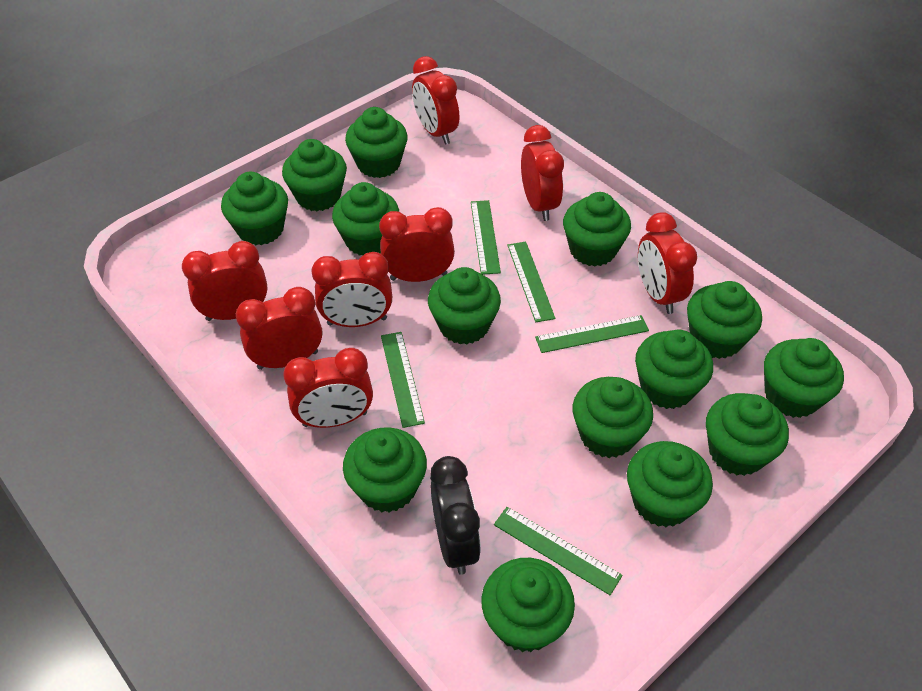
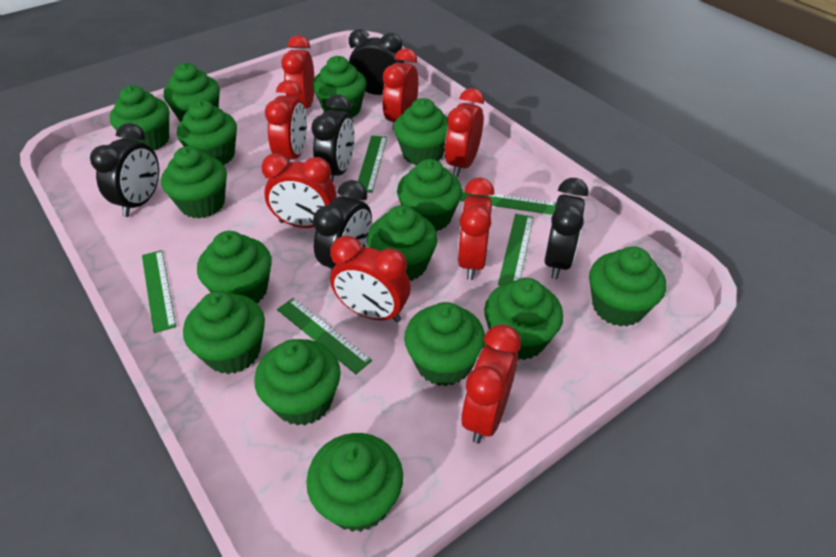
black clock: [430,456,481,575] = 1 -> [90,123,159,217] [311,94,355,182] [313,180,372,276] [349,29,404,95] [544,178,588,279] = 5
green cupcake: [221,172,288,245] [282,139,347,211] [332,182,399,255] [343,427,427,513] [345,107,408,178] [428,267,501,345] [481,558,575,652] [563,192,631,266] [573,377,653,458] [627,441,713,527] [635,330,713,409] [687,281,762,359] [706,393,789,476] [764,338,844,418] = 14 -> [110,85,169,151] [161,146,227,219] [164,63,220,122] [177,100,237,165] [183,291,265,374] [197,231,272,303] [254,339,341,426] [306,433,403,532] [313,56,367,118] [367,205,438,281] [394,98,448,165] [397,159,462,232] [404,302,485,386] [484,278,563,360] [589,246,666,327] = 15

